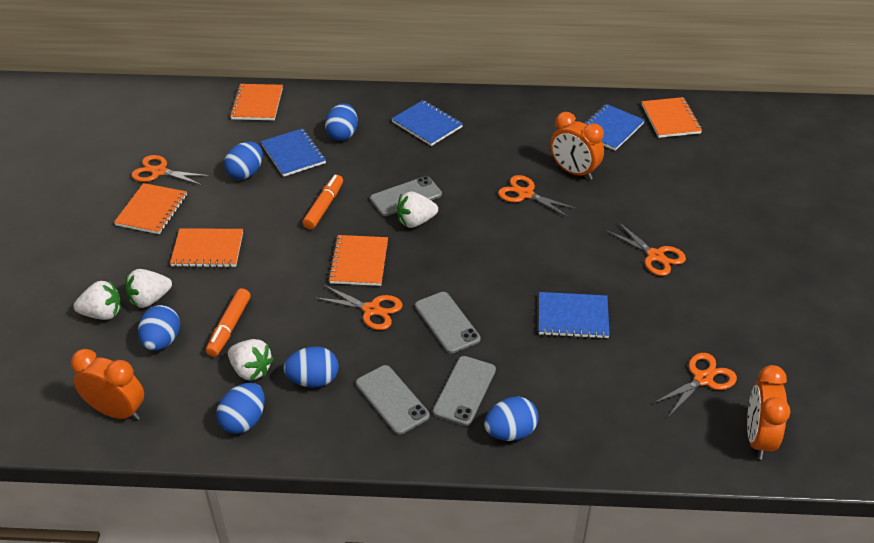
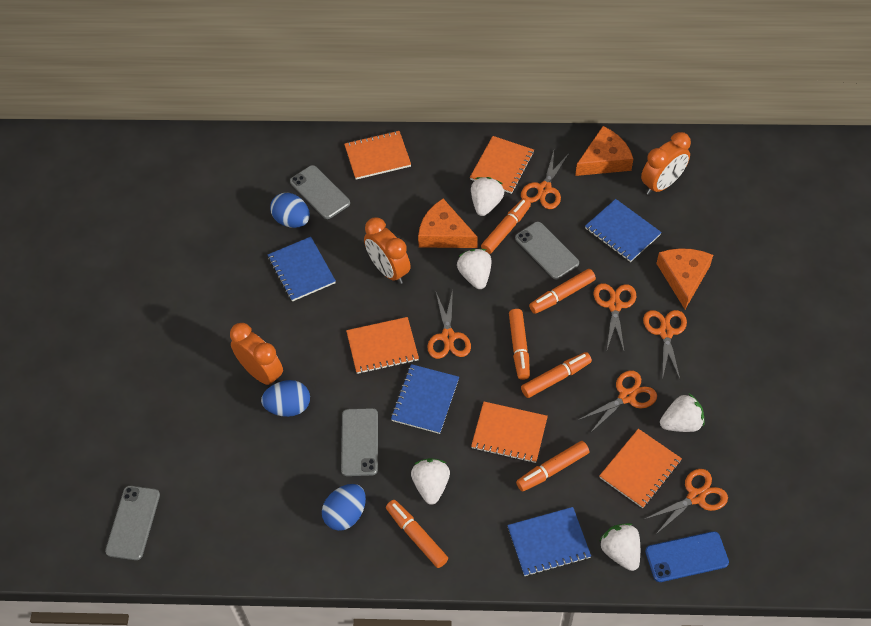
blue egg: [138,305,180,351] [216,383,265,434] [224,142,263,180] [283,346,339,388] [325,103,358,141] [484,397,539,441] = 6 -> [261,380,310,417] [270,193,310,228] [322,484,366,531] = 3
blue phone: none = 0 -> [645,531,729,582] = 1
orange cheese: none = 0 -> [418,199,478,248] [575,126,633,176] [656,248,713,309] = 3
orange marker: [206,288,251,357] [303,175,343,229] = 2 -> [386,500,448,568] [481,198,531,254] [509,309,530,380] [516,441,589,492] [521,352,592,398] [529,269,596,314] = 6
orange scissors: [131,155,210,186] [314,285,402,330] [498,175,577,217] [606,222,686,276] [653,353,737,417] = 5 -> [427,290,471,359] [521,151,569,209] [578,370,657,433] [594,283,636,353] [643,310,687,380] [643,469,728,534] = 6
white strawberry: [73,280,121,320] [125,269,172,308] [228,339,274,380] [397,191,438,228] = 4 -> [411,458,450,505] [457,249,491,289] [471,177,504,216] [599,523,640,571] [660,394,705,432] = 5

